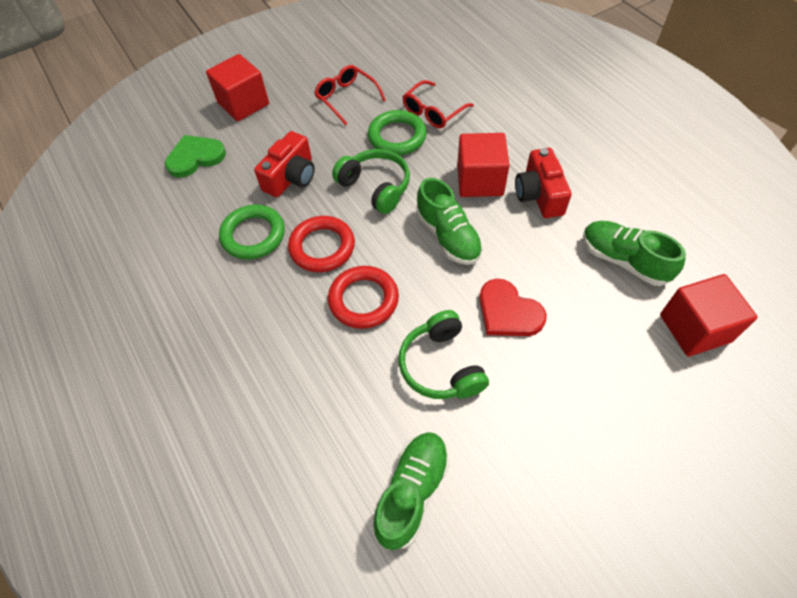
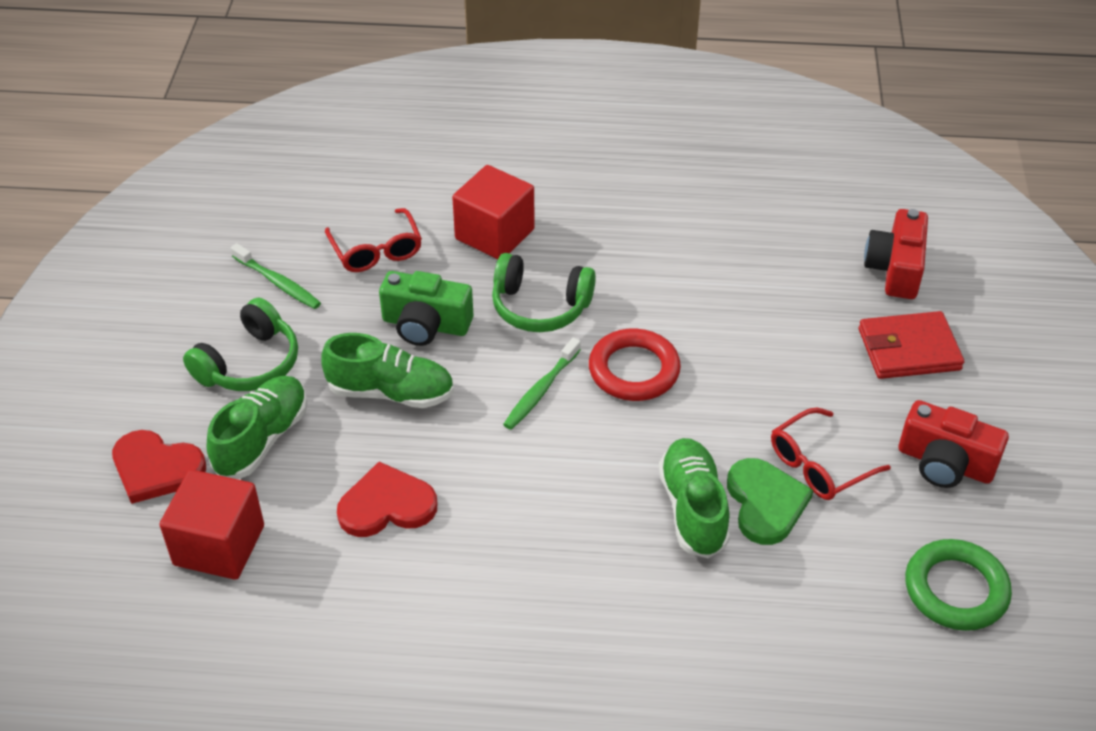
green camera: none = 0 -> [379,271,473,346] = 1
green ring: [219,205,285,260] [368,110,427,155] = 2 -> [905,539,1012,631] = 1
green toothbrush: none = 0 -> [231,243,321,309] [503,337,581,430] = 2
red cube: [206,54,269,121] [457,133,509,197] [660,274,758,357] = 3 -> [160,470,264,580] [452,165,535,259] = 2
red heart: [479,279,547,336] = 1 -> [112,430,206,504] [337,462,437,537] = 2
red ring: [288,216,355,272] [328,266,399,329] = 2 -> [589,329,681,401] = 1
red wallet: none = 0 -> [859,311,964,379] = 1

